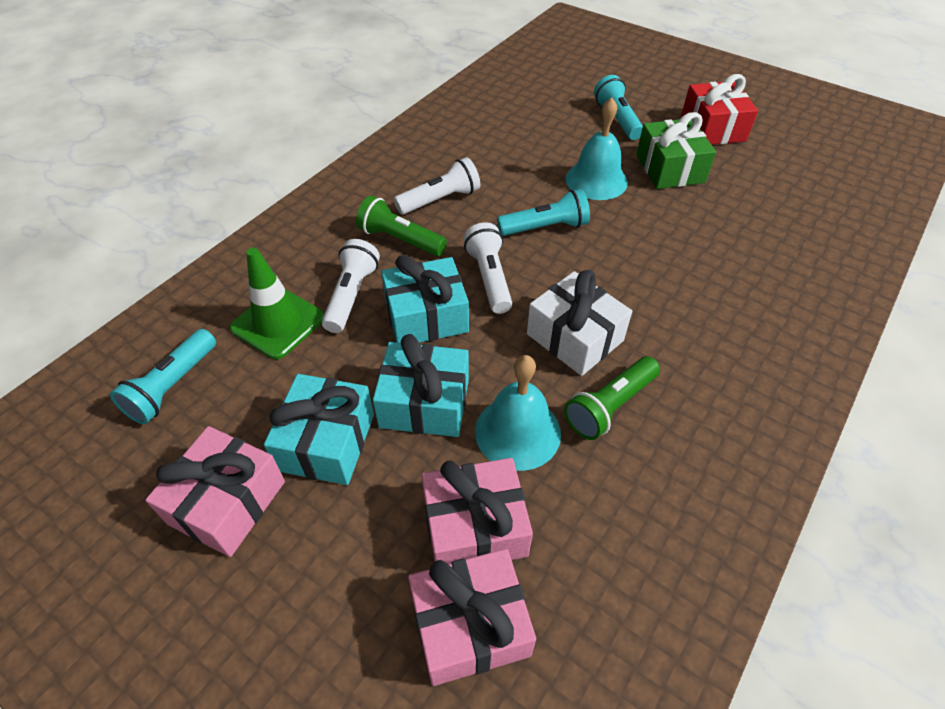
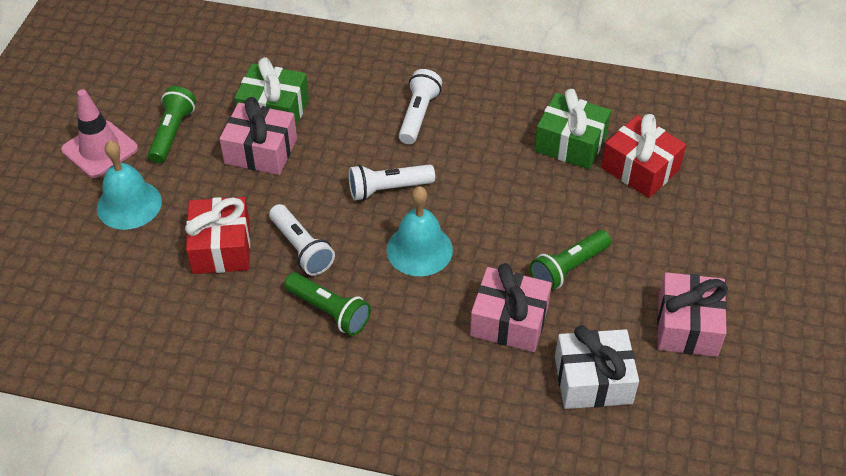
green flashlight: [356,195,447,256] [564,356,660,440] = 2 -> [148,86,196,164] [284,273,371,336] [530,230,611,291] = 3
green gift: [636,112,716,189] = 1 -> [234,57,309,126] [534,89,611,169] = 2
green traffic cone: [230,248,324,359] = 1 -> none = 0
pink traffic cone: none = 0 -> [61,89,138,178] = 1
red gift: [681,74,758,145] = 1 -> [185,197,250,274] [601,114,686,198] = 2
turquoise flashlight: [110,329,216,424] [497,189,590,236] [594,75,643,140] = 3 -> none = 0
turquoise gift: [264,374,374,485] [373,334,469,437] [381,255,469,343] = 3 -> none = 0

